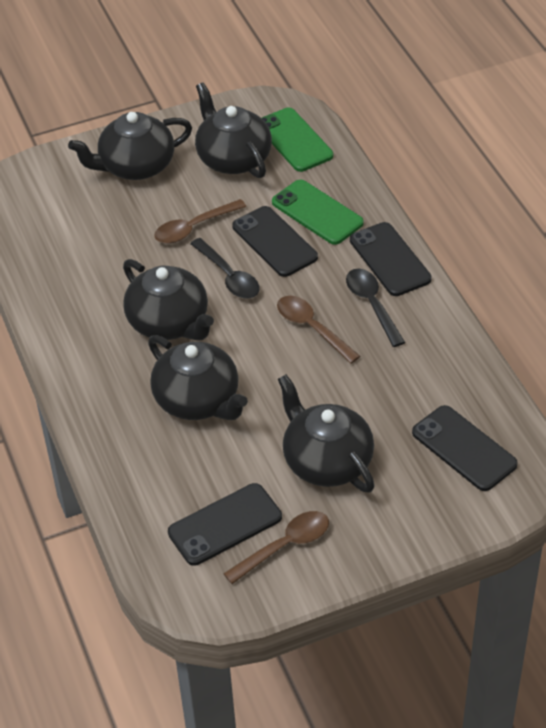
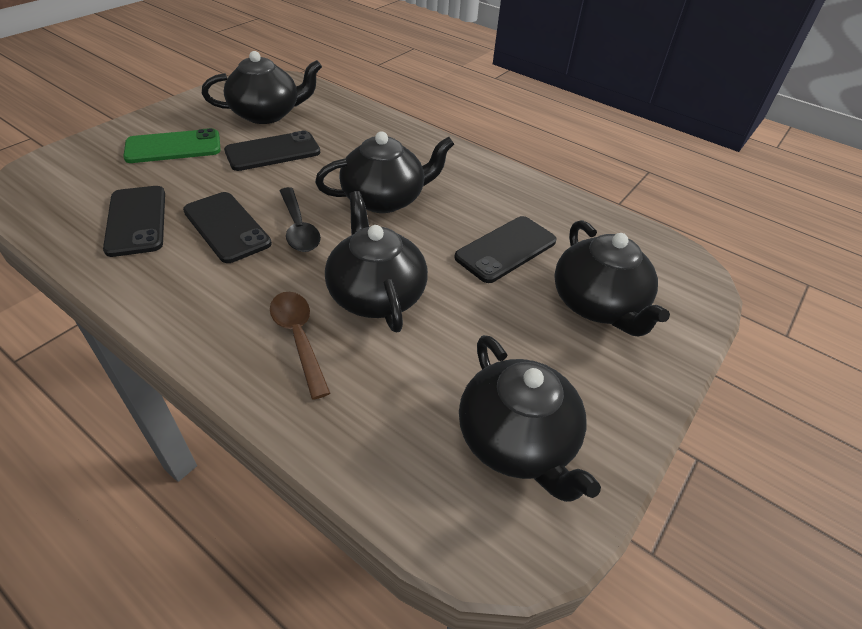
black spoon: [190,238,260,299] [346,269,405,347] = 2 -> [280,187,321,252] = 1
brown spoon: [154,199,246,244] [223,511,329,584] [277,296,360,364] = 3 -> [270,292,330,400] = 1
green phone: [261,108,333,172] [272,180,364,245] = 2 -> [123,128,221,163] = 1

